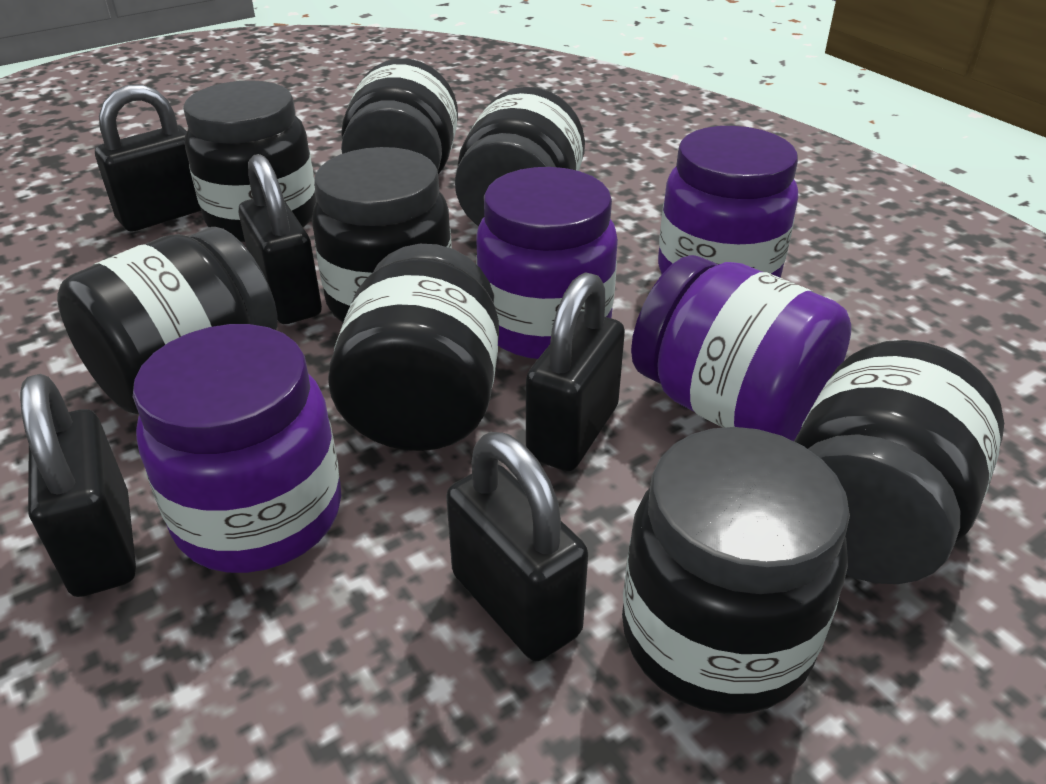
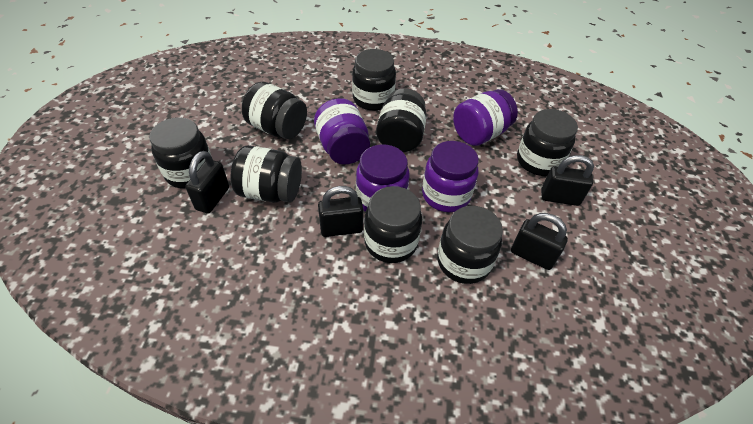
black padlock: [20,374,136,597] [95,84,201,232] [238,154,322,324] [446,432,588,661] [526,272,625,471] = 5 -> [185,151,229,214] [318,186,363,237] [511,213,568,270] [541,155,594,206] = 4

